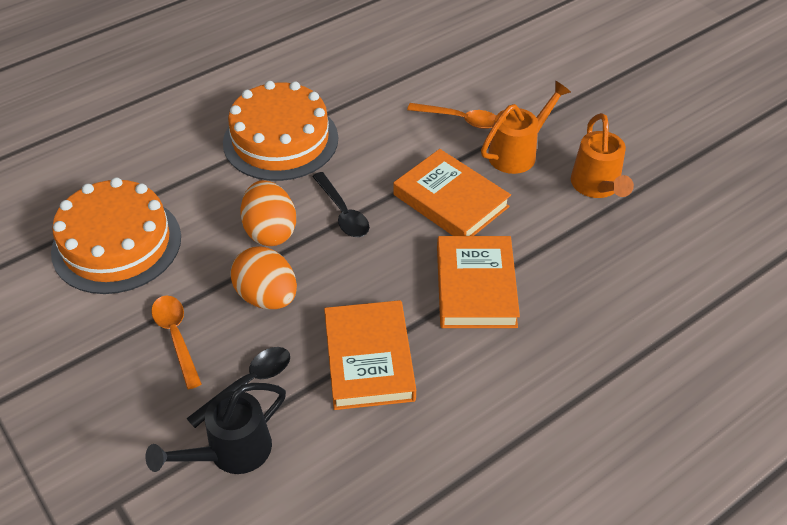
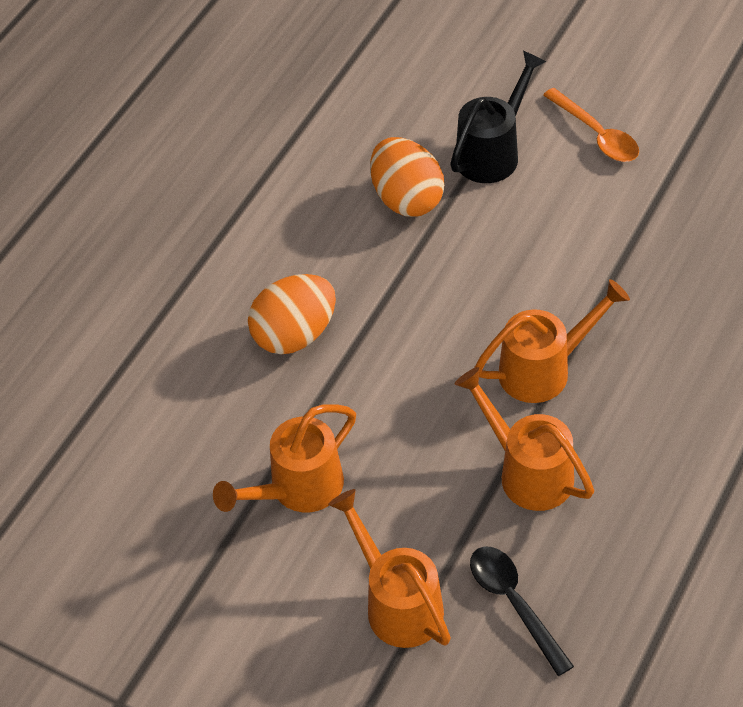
black spoon: [186,347,290,428] [312,172,369,237] = 2 -> [470,547,574,676] = 1
orange book: [324,300,416,410] [393,149,511,236] [437,236,520,328] = 3 -> none = 0
orange cake: [51,177,181,294] [223,81,338,181] = 2 -> none = 0
orange spoon: [151,296,202,389] [407,103,496,129] = 2 -> [543,88,639,162] = 1
orange watering can: [481,81,571,174] [571,113,634,198] = 2 -> [213,404,356,512] [328,489,451,648] [455,367,594,511] [474,279,630,403] = 4

